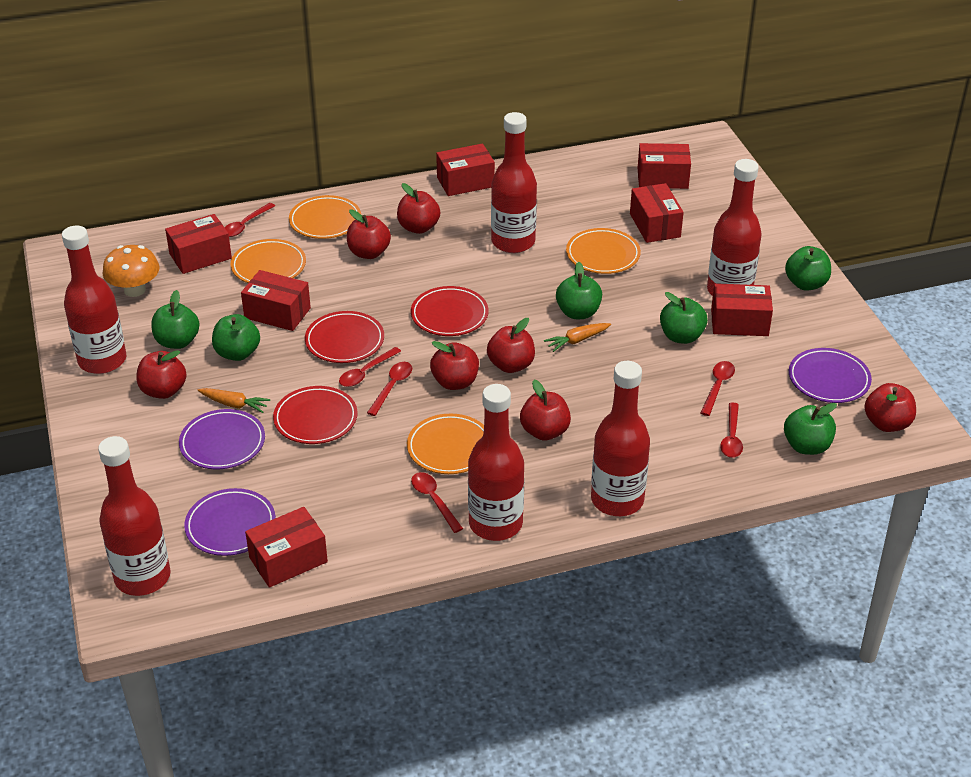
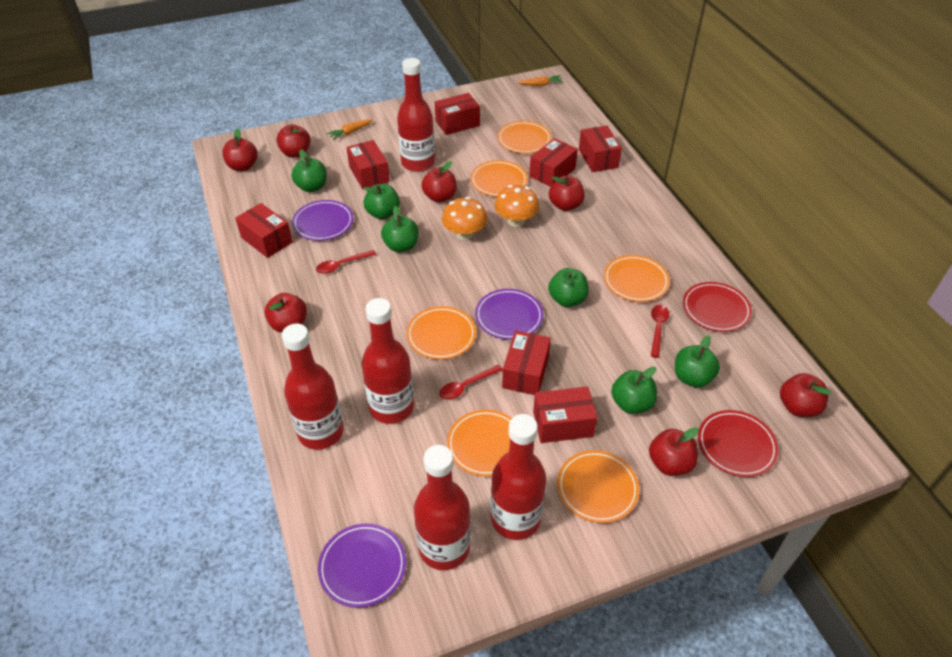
orange mushroom: [103,245,159,297] = 1 -> [442,197,488,240] [494,185,539,227] = 2
orange plate: [231,239,306,283] [289,195,361,239] [407,414,484,474] [566,228,641,274] = 4 -> [406,306,476,360] [447,410,512,477] [470,160,528,197] [497,121,552,154] [557,450,640,523] [604,255,670,302] = 6
red bottle: [62,225,126,374] [98,436,171,596] [468,384,524,541] [491,112,537,253] [591,361,650,516] [707,159,762,296] = 6 -> [282,323,344,450] [361,298,414,424] [397,58,435,172] [414,445,471,570] [491,414,546,540] = 5
red plate: [273,386,358,444] [305,311,384,363] [411,286,489,336] = 3 -> [683,282,752,332] [698,410,779,477] = 2
red spoon: [224,203,275,237] [339,347,401,387] [367,362,412,416] [411,472,463,533] [700,361,735,416] [720,403,743,458] = 6 -> [316,250,376,274] [439,365,503,400] [651,305,669,358] = 3

